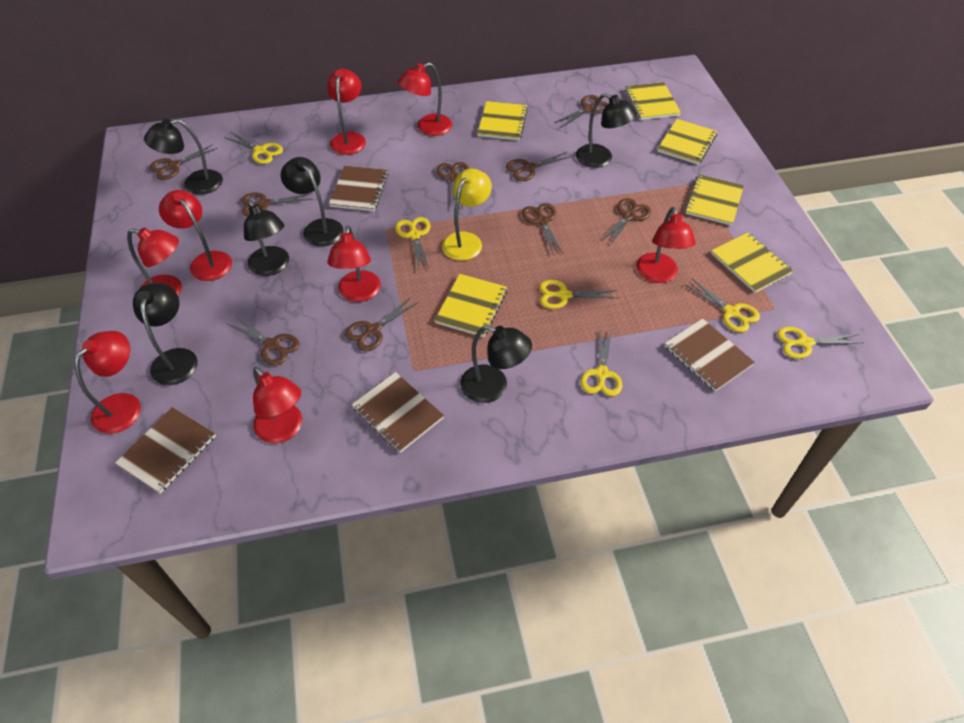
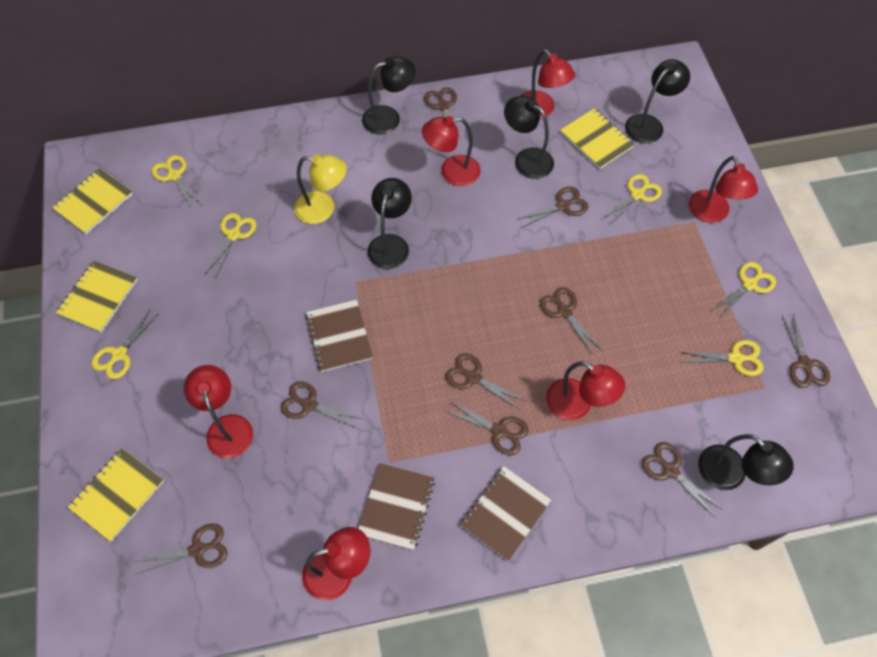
black lamp: [133,283,198,385] [144,119,223,195] [244,200,289,276] [281,157,343,247] [460,325,532,403] [576,93,637,168] = 6 -> [362,56,416,135] [367,178,412,269] [504,96,554,179] [625,59,690,143] [698,434,794,490] = 5
brown notebook: [115,407,216,494] [329,166,388,211] [352,372,444,453] [665,318,755,392] = 4 -> [306,299,373,372] [358,463,435,551] [460,466,551,561] = 3
red lamp: [74,331,141,434] [127,227,182,296] [159,190,232,281] [253,367,302,443] [327,69,366,155] [327,225,381,302] [398,62,452,136] [636,207,696,283] = 8 -> [184,365,253,458] [302,527,370,601] [422,116,481,186] [521,50,575,119] [546,361,625,420] [689,156,758,223] = 6
yellow notebook: [435,274,507,337] [477,101,528,141] [625,82,681,120] [657,119,717,165] [685,174,744,226] [711,232,793,293] = 6 -> [52,168,133,234] [56,261,138,332] [68,449,164,541] [560,109,635,169] = 4

